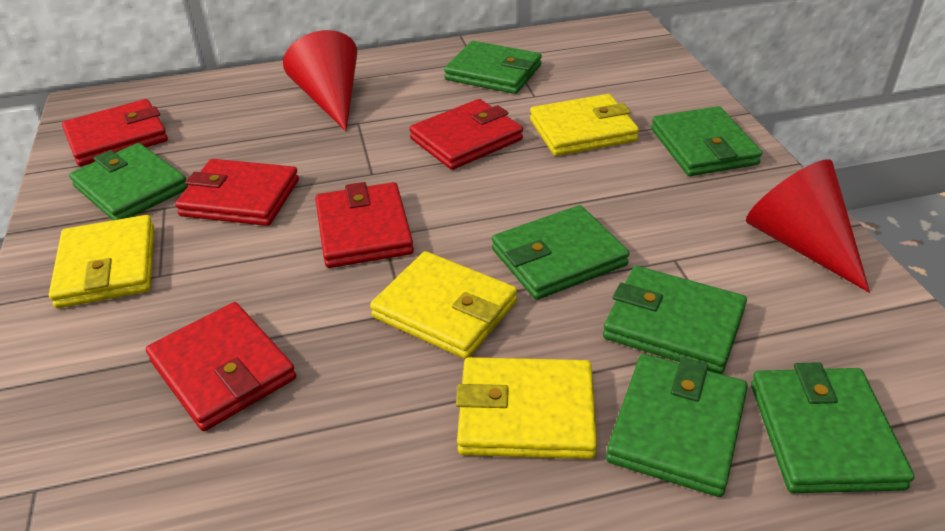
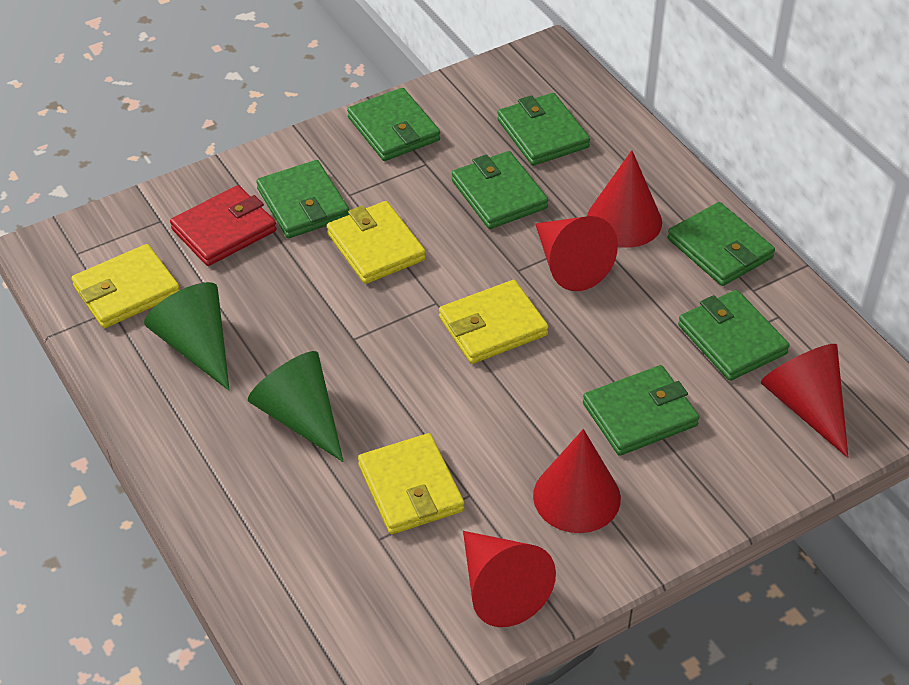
green cone: none = 0 -> [144,282,230,391] [248,351,344,462] = 2
red cone: [283,30,357,131] [746,159,870,293] = 2 -> [463,531,556,627] [533,429,621,533] [535,216,618,291] [587,150,662,248] [761,344,849,458] = 5
red wallet: [62,99,168,166] [146,302,296,431] [175,159,299,226] [315,182,414,268] [409,99,523,170] = 5 -> [170,185,277,266] = 1

